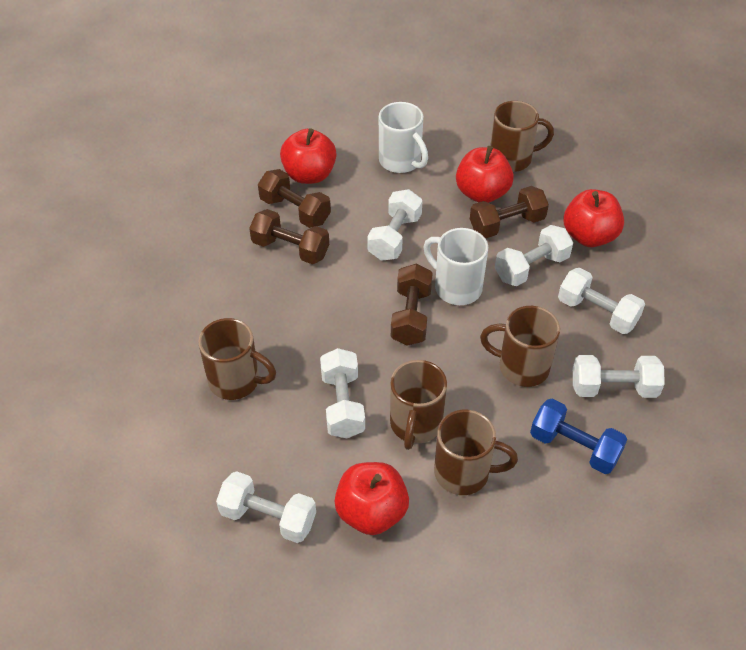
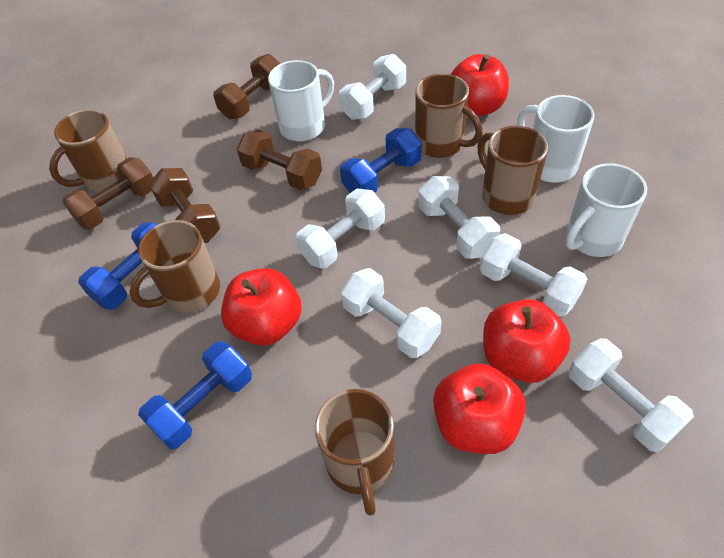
blue dumbbell: [530,399,627,474] = 1 -> [78,223,158,310] [138,342,252,450] [340,128,422,193] = 3
white mug: [379,102,428,173] [424,228,488,305] = 2 -> [268,60,334,141] [517,95,594,182] [565,163,647,257] = 3

